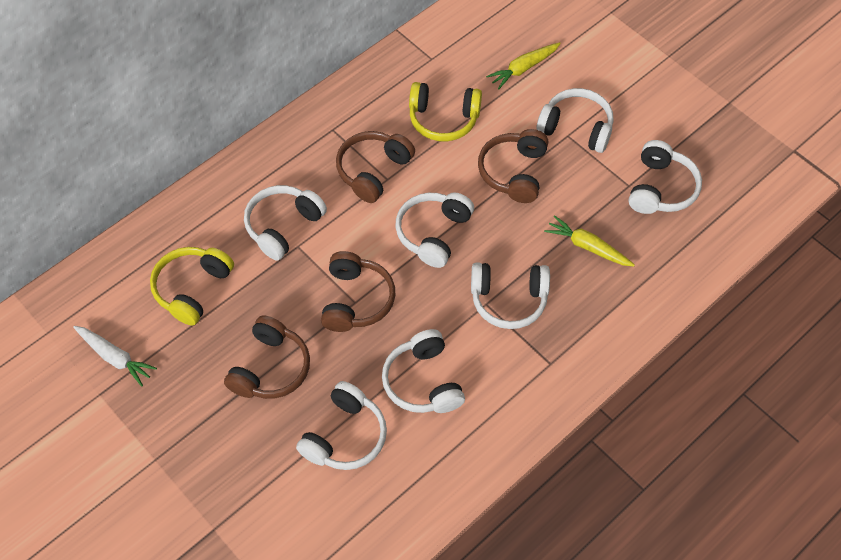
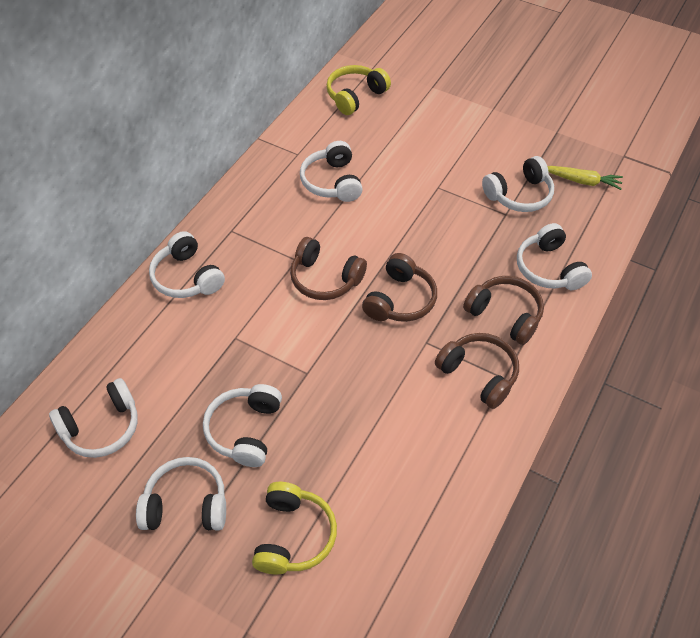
white carrot: [73,326,157,386] = 1 -> none = 0
yellow carrot: [486,42,561,89] [544,215,635,266] = 2 -> [547,166,623,190] = 1

